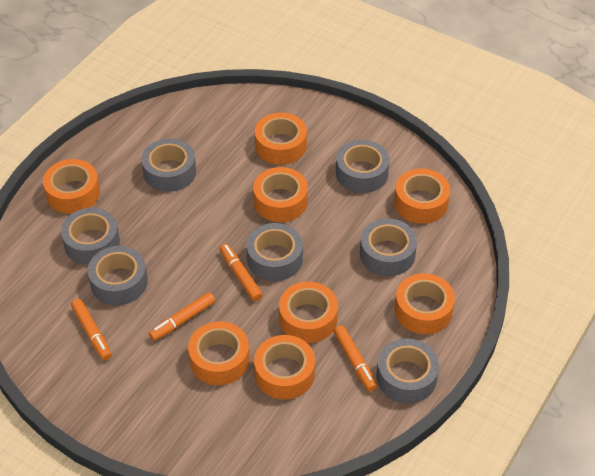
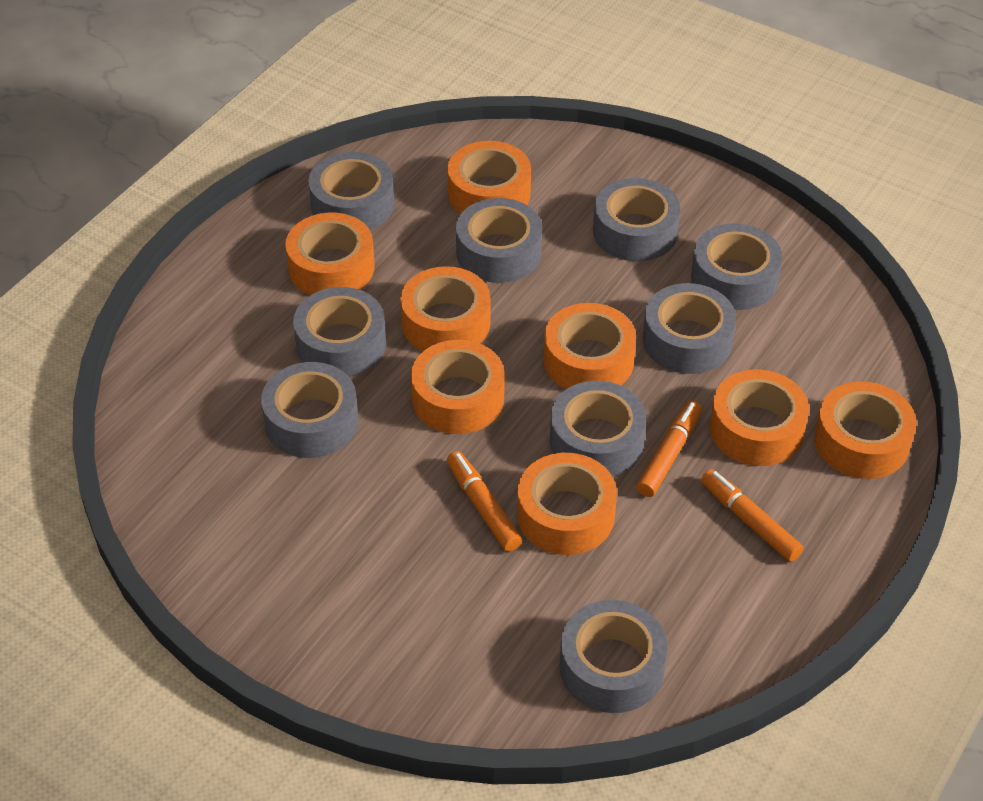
grey tape: [61,208,120,265] [88,246,148,305] [141,138,196,192] [246,223,303,281] [336,140,390,193] [360,218,417,276] [377,339,439,403] = 7 -> [261,362,358,458] [293,287,386,377] [309,152,394,230] [456,198,542,283] [550,381,646,476] [560,600,668,713] [593,178,680,261] [643,283,736,374] [691,223,783,310] = 9
orange marker: [71,299,112,360] [149,292,215,341] [220,244,263,301] [333,325,377,391] = 4 -> [447,451,522,551] [636,401,702,497] [701,469,803,562] = 3

